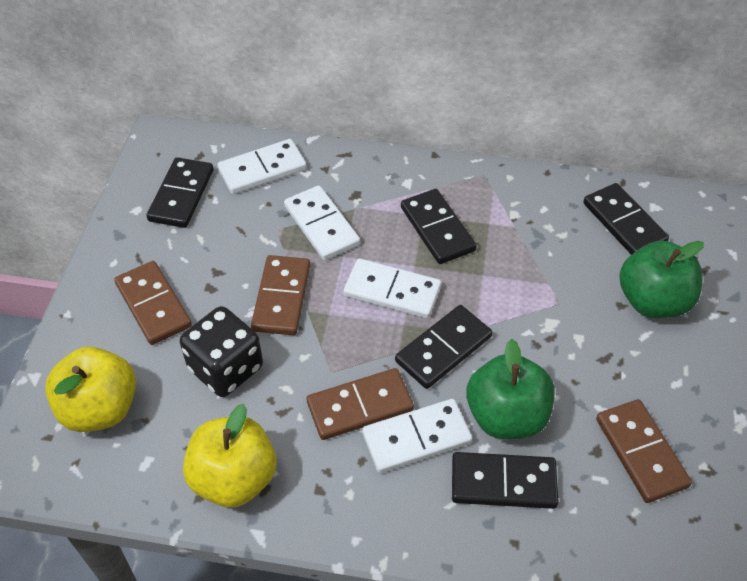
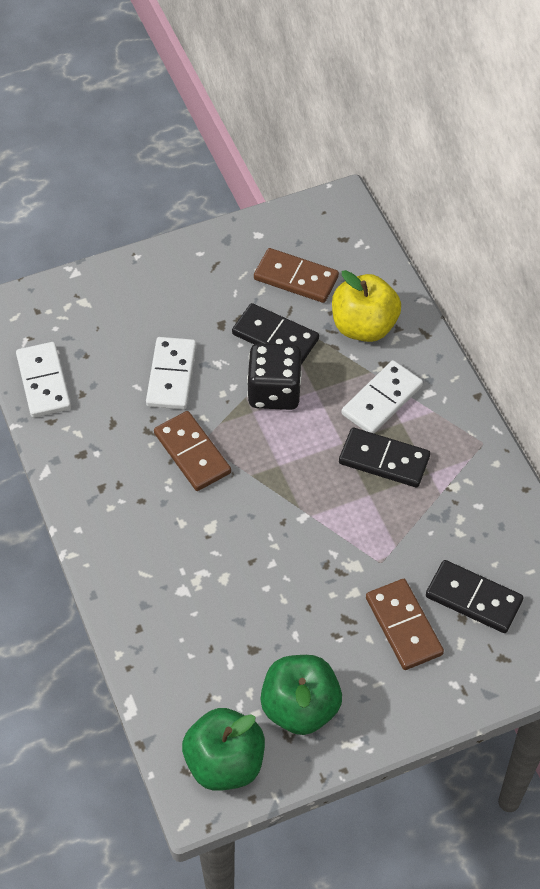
black domino: [146,157,213,228] [395,305,492,389] [401,189,477,264] [452,452,559,509] [583,183,669,255] = 5 -> [232,303,319,364] [339,428,430,487] [426,560,523,633] = 3
brown domino: [114,261,192,345] [251,255,310,335] [307,368,414,440] [596,399,692,503] = 4 -> [154,411,231,491] [254,248,339,303] [366,579,444,670] = 3
white domino: [217,139,307,194] [284,185,360,260] [343,259,441,319] [362,399,472,473] = 4 -> [16,342,71,418] [146,337,196,410] [342,360,423,434] = 3
yellow apple: [45,347,136,432] [183,404,276,507] = 2 -> [332,270,401,342] = 1

